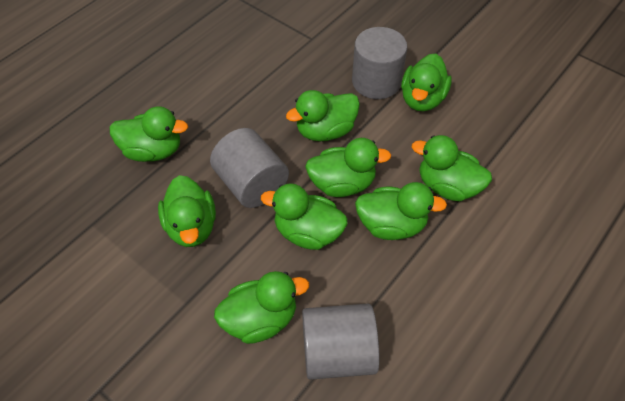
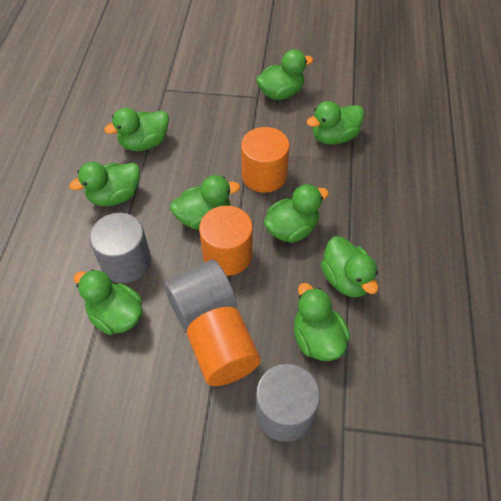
orange cylinder: none = 0 -> [187,307,261,386] [199,206,253,276] [241,127,290,193] = 3

